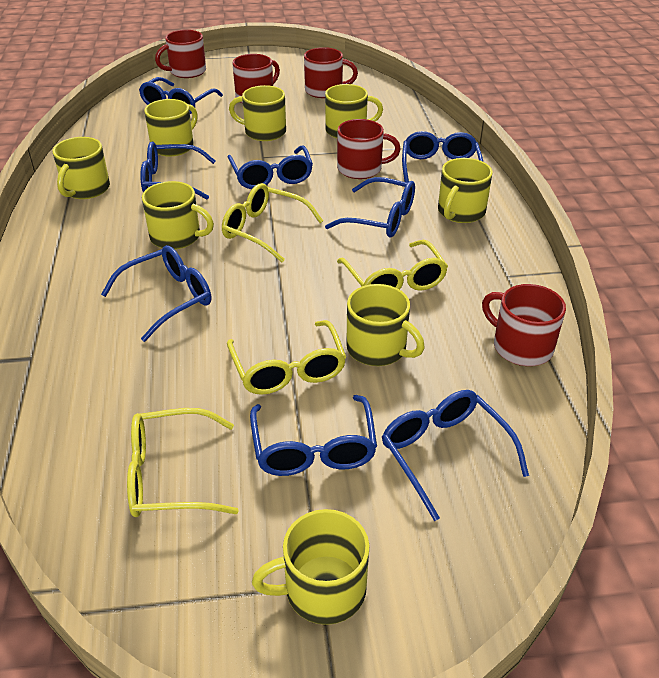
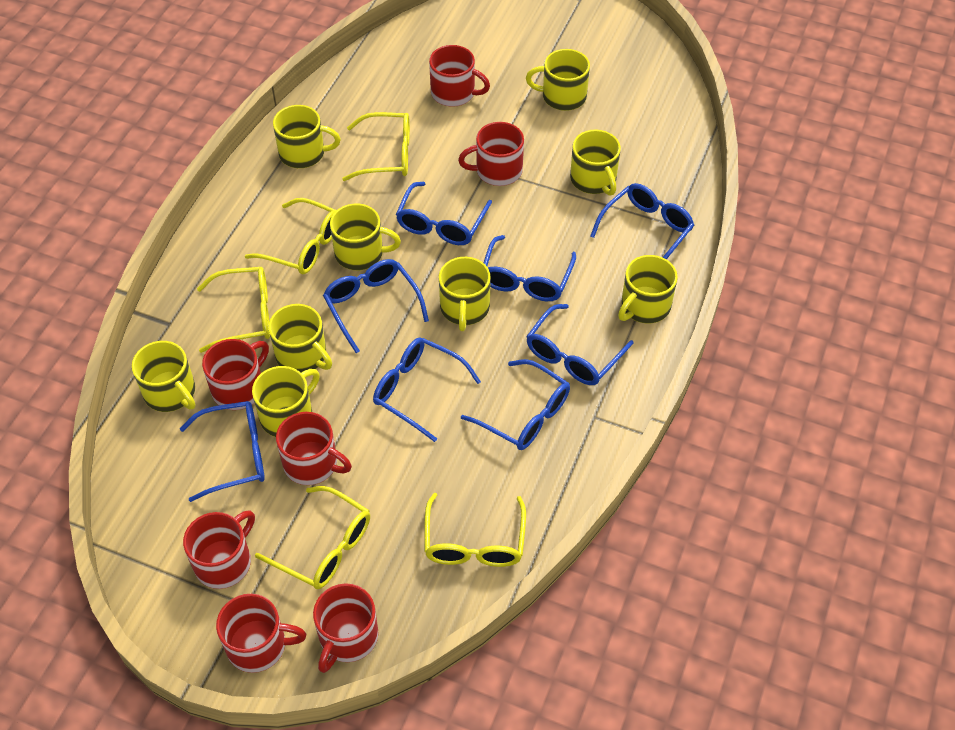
red mug: [155,30,206,78] [232,54,280,103] [304,47,358,98] [337,119,401,179] [482,284,566,366] = 5 -> [183,510,255,589] [202,339,269,410] [216,594,306,673] [276,412,352,485] [313,583,379,673] [429,45,490,107] [458,122,524,186] = 7
yellow glasses: [127,408,238,517] [222,183,323,262] [227,320,346,395] [337,240,448,291] = 4 -> [197,267,270,353] [245,198,337,274] [255,486,370,589] [342,112,410,181] [424,493,526,567] = 5
yellow mug: [53,137,110,199] [142,181,214,249] [144,99,198,157] [229,85,286,141] [252,509,370,625] [325,84,383,138] [346,284,425,366] [438,158,493,223] = 8 -> [132,341,196,412] [252,366,320,437] [268,304,332,372] [273,105,341,168] [330,204,401,270] [439,257,491,331] [526,49,590,111] [570,130,621,196] [618,255,678,323] = 9

